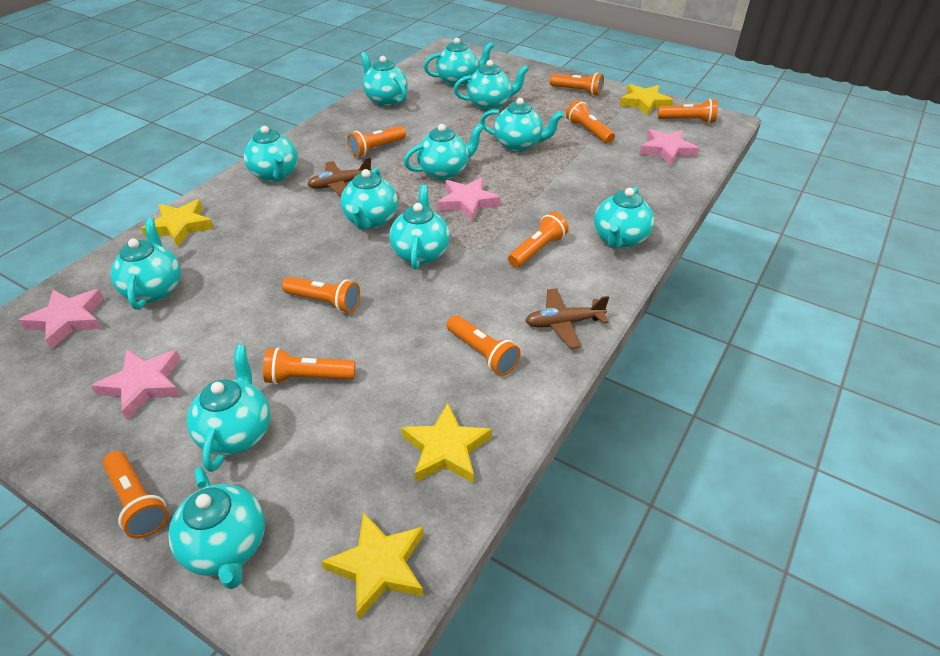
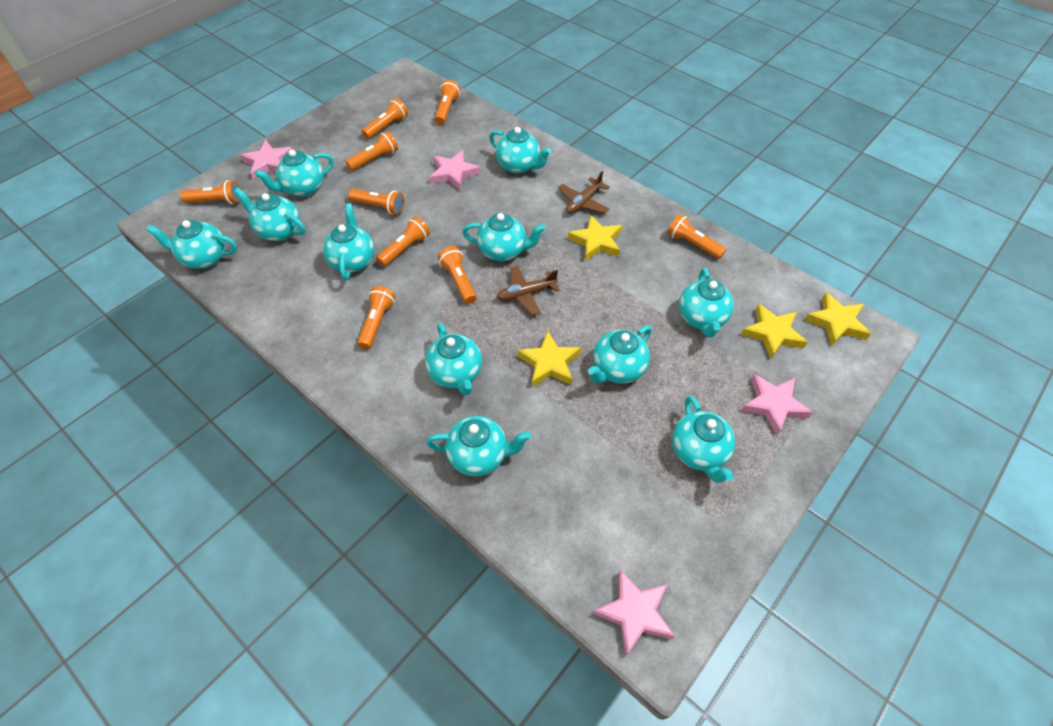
turquoise teapot: [110,217,181,310] [168,466,265,589] [187,345,270,472] [244,126,298,182] [340,168,398,230] [360,52,408,106] [389,185,450,270] [404,123,484,180] [424,38,494,87] [454,60,529,111] [480,98,564,152] [594,187,654,249] = 12 -> [146,220,237,269] [234,188,305,241] [255,150,334,197] [323,203,374,280] [425,323,482,395] [426,416,531,476] [462,213,545,261] [489,127,551,174] [588,325,652,383] [672,396,735,483] [679,268,734,338] = 11

